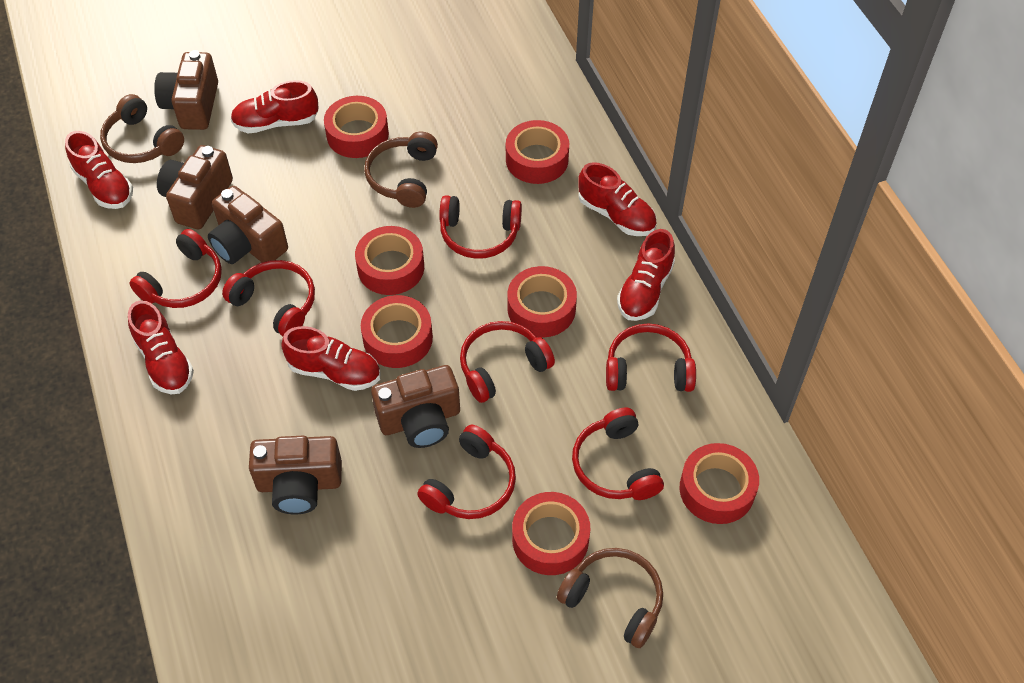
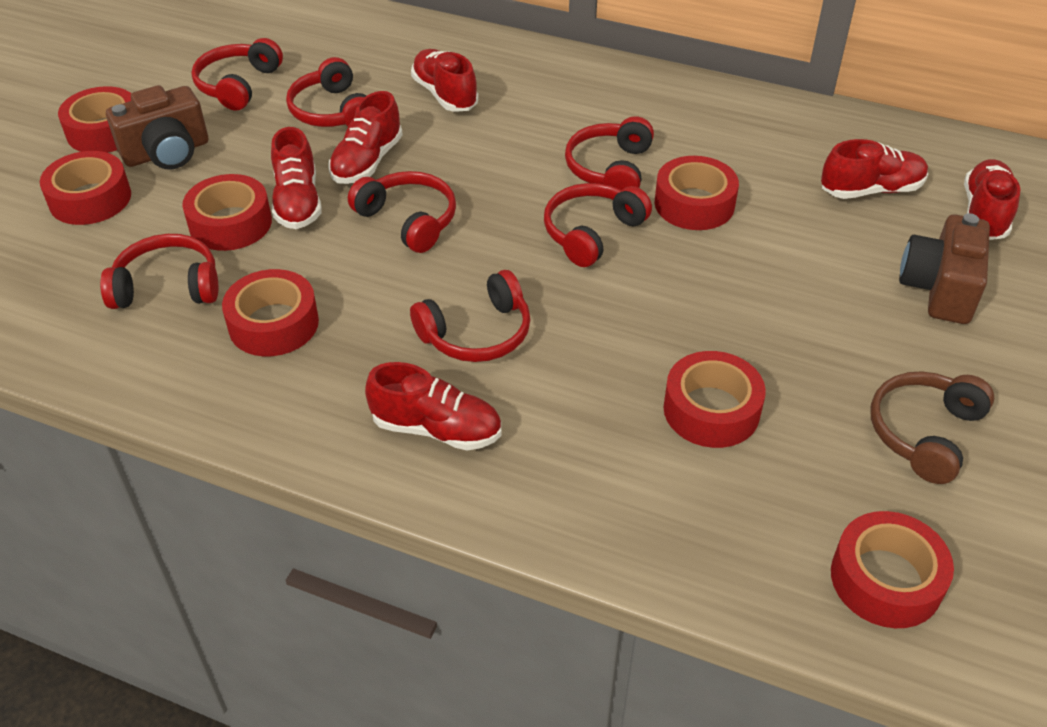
brown camera: [154,50,218,130] [157,145,233,229] [208,186,288,264] [249,436,342,514] [371,365,460,448] = 5 -> [106,85,208,169] [899,213,990,324] = 2
brown headphones: [100,94,184,163] [364,132,438,208] [557,548,663,648] = 3 -> [870,371,994,484] = 1

